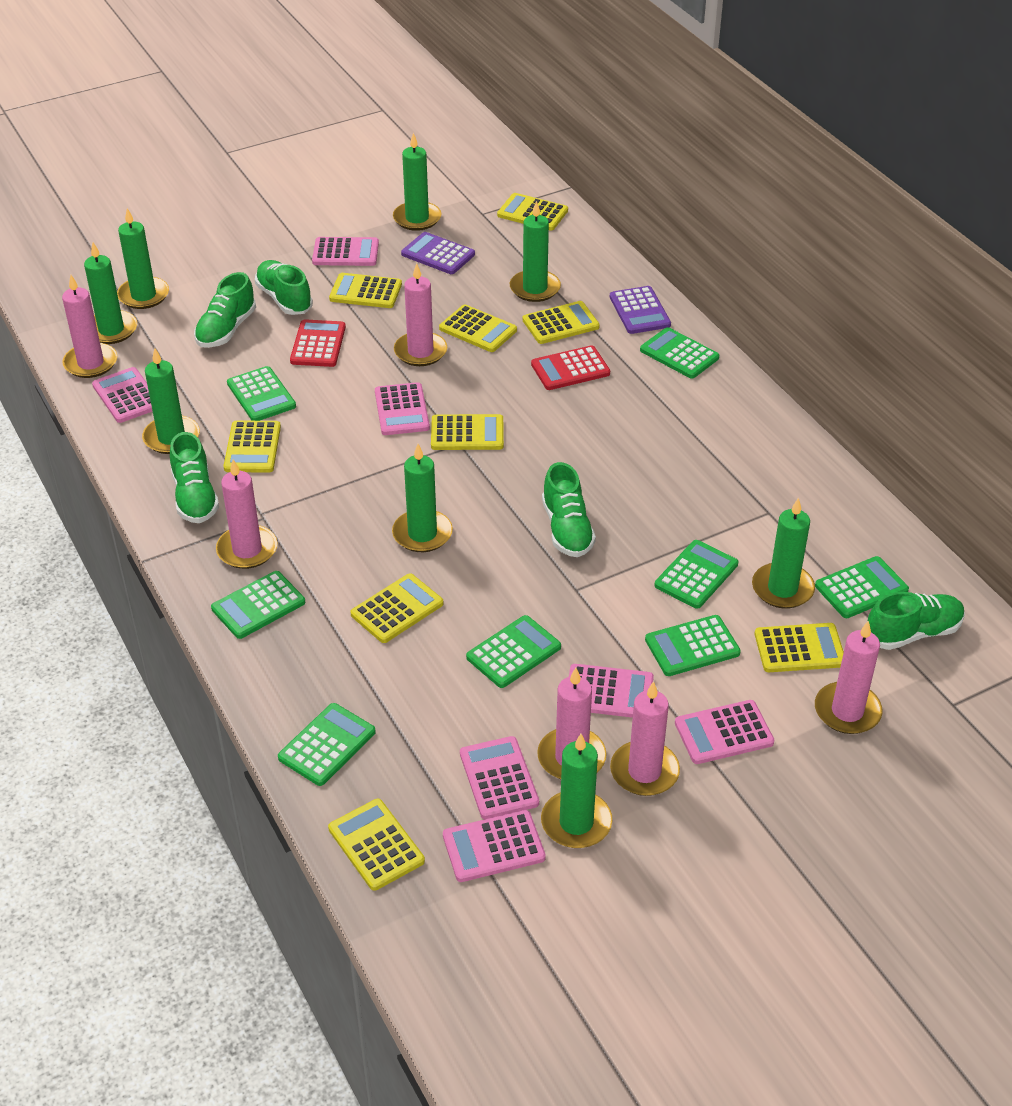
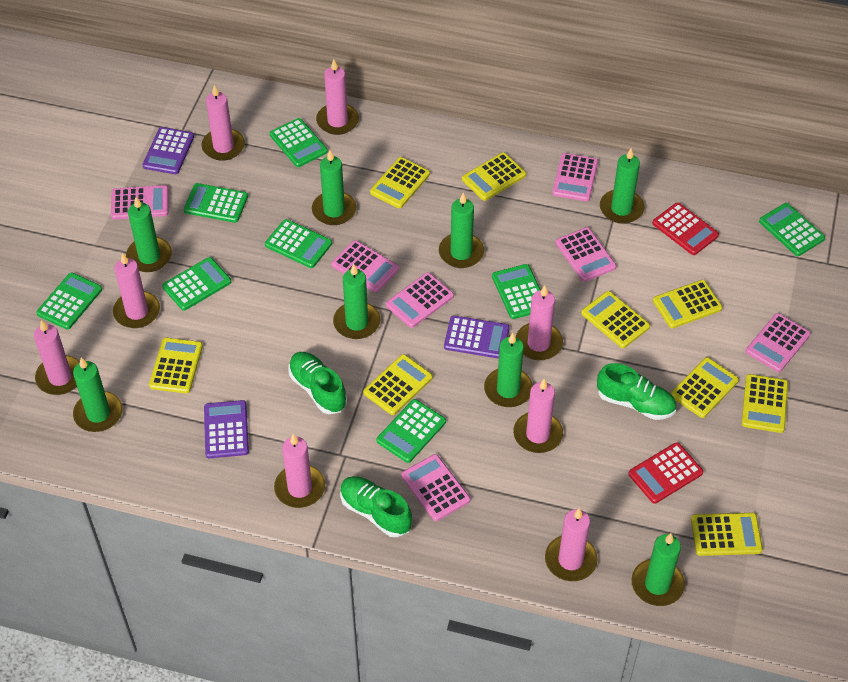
green shoe: [170,432,219,523] [194,272,256,348] [255,260,313,315] [542,462,596,557] [868,592,965,650] = 5 -> [289,352,347,414] [340,476,412,537] [597,363,676,420] = 3
pink candle: [62,275,117,378] [216,459,277,569] [394,263,447,366] [537,668,607,779] [610,681,680,796] [815,621,883,734] = 6 -> [34,320,80,395] [113,253,160,328] [201,85,245,161] [274,434,325,508] [316,59,359,135] [513,379,563,453] [516,285,563,360] [545,508,598,581] = 8
purple calculator: [401,232,475,274] [610,286,671,334] = 2 -> [142,127,194,174] [204,400,249,458] [444,316,510,359] = 3

